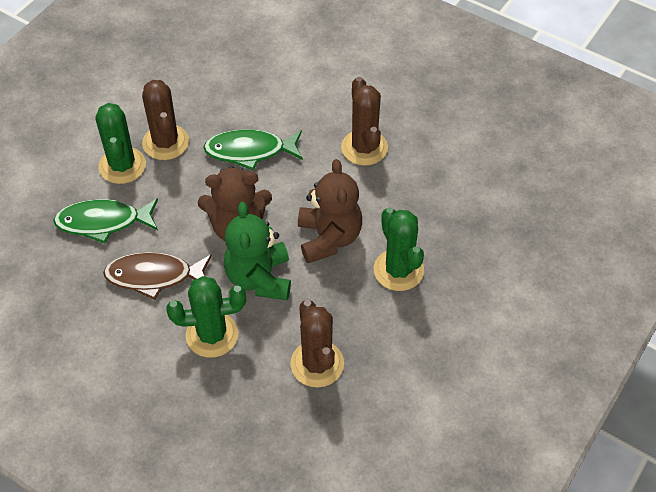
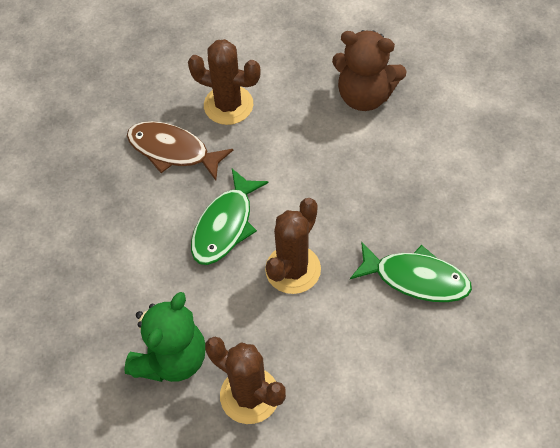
brown teddy bear: [198,166,272,241] [298,159,362,263] = 2 -> [332,30,407,111] = 1
green cactus: [95,103,146,184] [166,276,246,358] [374,207,424,291] = 3 -> none = 0

